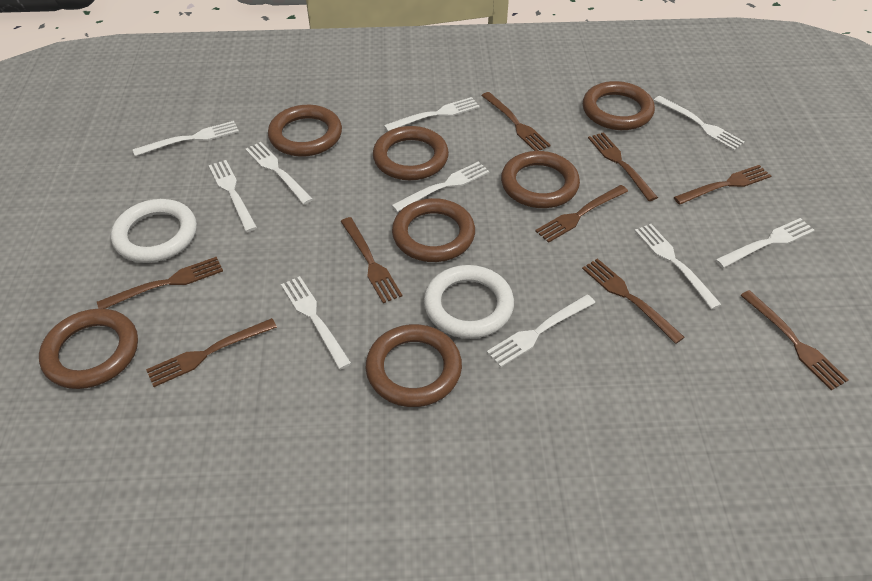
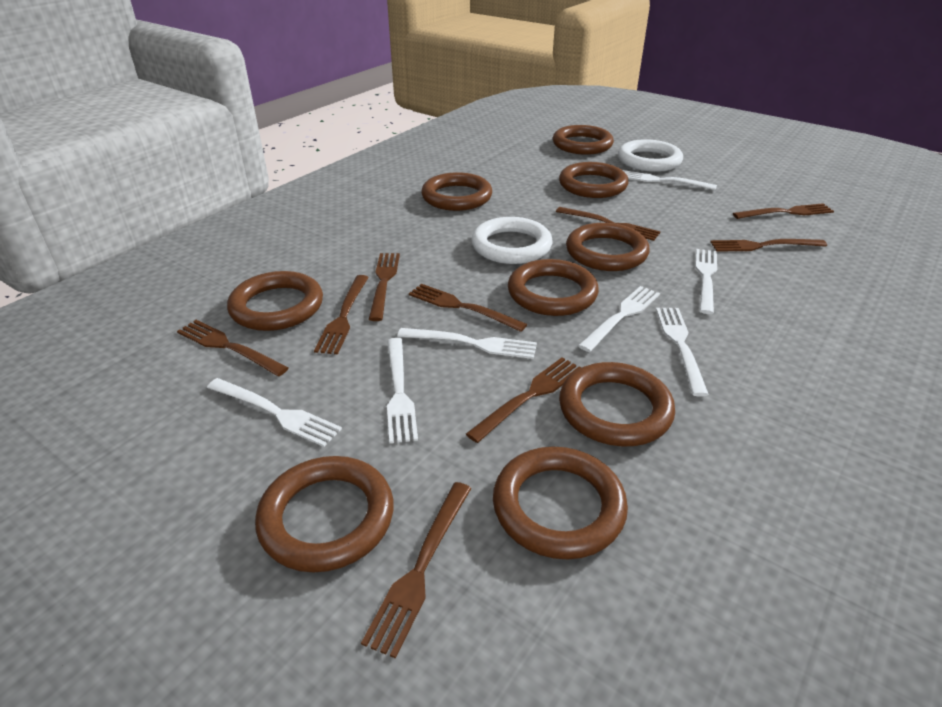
brown ring: [39,308,138,389] [268,105,342,157] [366,324,462,407] [373,126,449,180] [392,198,475,262] [501,151,580,208] [583,81,655,130] = 7 -> [227,271,323,331] [255,456,394,573] [421,172,492,211] [493,447,628,559] [508,259,599,316] [553,125,614,155] [559,162,629,198] [559,362,675,446] [566,223,650,271] = 9
white fork: [133,121,239,156] [208,160,257,232] [245,142,313,204] [281,276,352,370] [384,97,480,131] [391,161,490,212] [487,294,595,367] [635,224,722,309] [654,96,745,150] [715,218,815,268] = 10 -> [207,378,342,447] [387,338,418,443] [397,328,537,359] [578,286,660,352] [623,170,717,190] [656,308,709,397] [695,249,717,314] = 7

